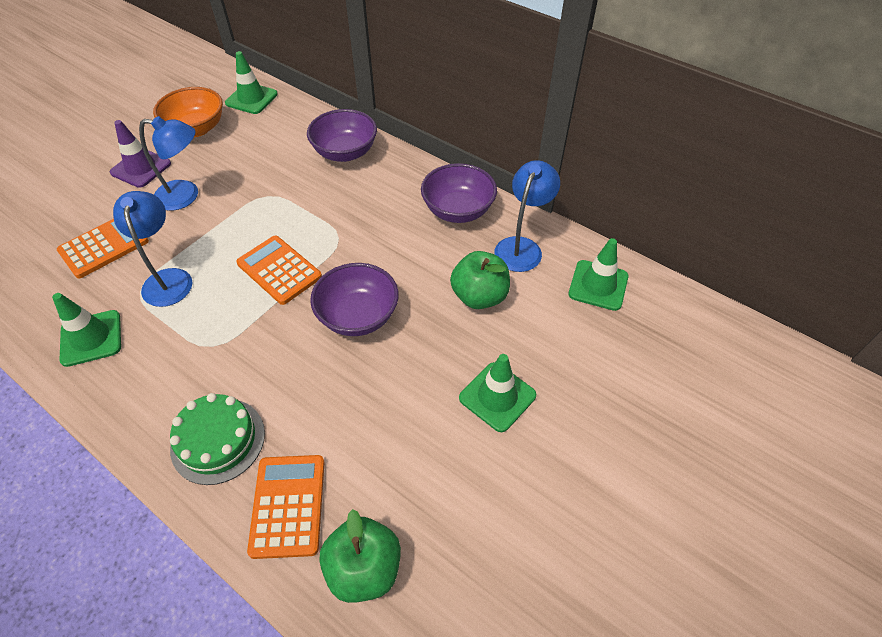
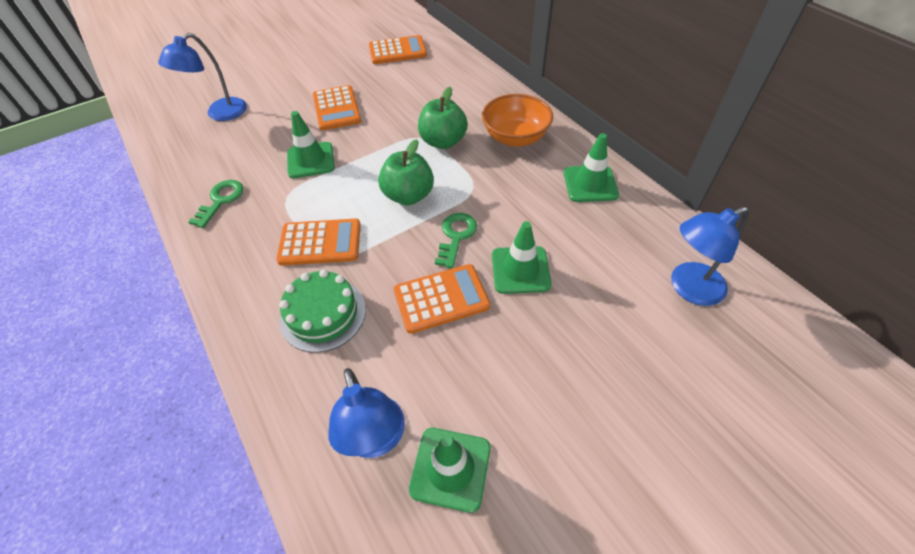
green key: none = 0 -> [188,180,244,228] [435,213,477,268] = 2
orange calculator: [57,219,149,278] [236,236,322,305] [247,455,325,559] = 3 -> [276,218,361,266] [313,85,361,131] [369,35,427,64] [394,264,490,334] = 4
purple bowl: [307,109,377,162] [310,263,399,336] [421,163,497,223] = 3 -> none = 0
purple traffic cone: [110,120,171,188] = 1 -> none = 0

